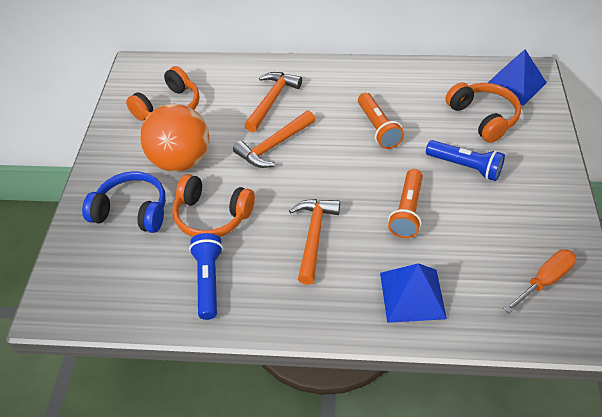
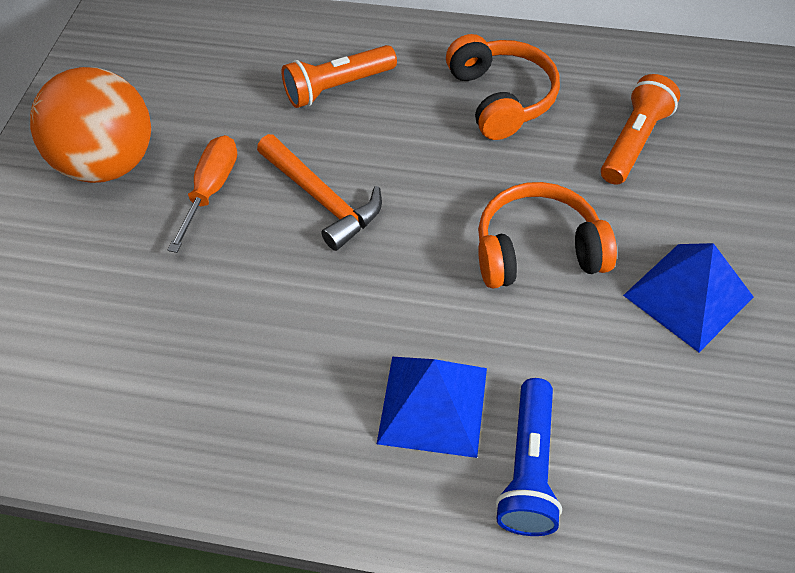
blue flashlight: [189,233,223,320] [426,140,505,181] = 2 -> [495,378,562,536] = 1
blue headphones: [82,171,166,233] = 1 -> none = 0
orange hammer: [233,110,315,168] [244,72,302,132] [289,199,340,285] = 3 -> [257,134,382,251] = 1
orange headphones: [126,66,199,121] [172,174,255,237] [446,82,521,143] = 3 -> [446,34,560,140] [478,182,617,288] = 2

